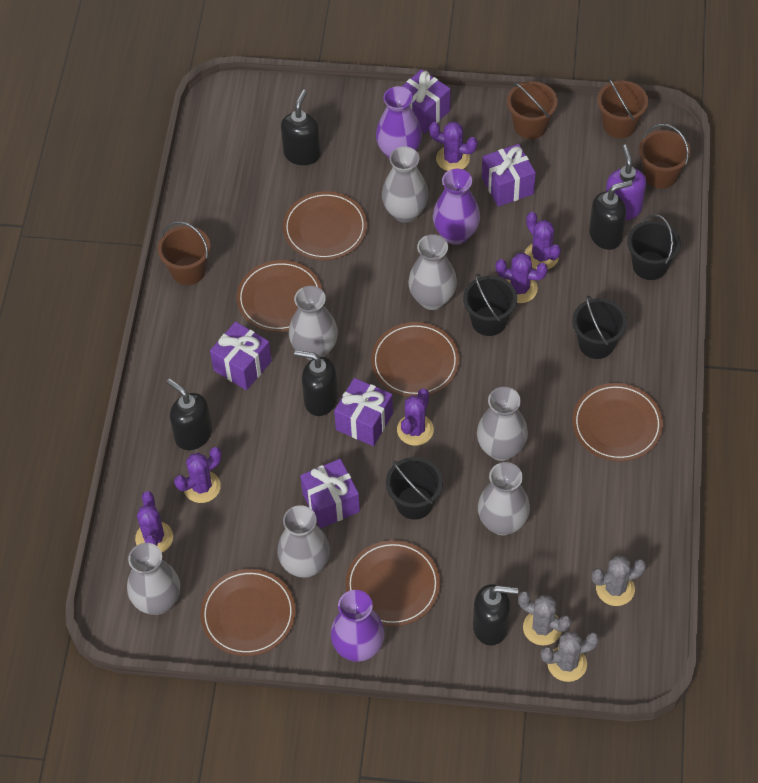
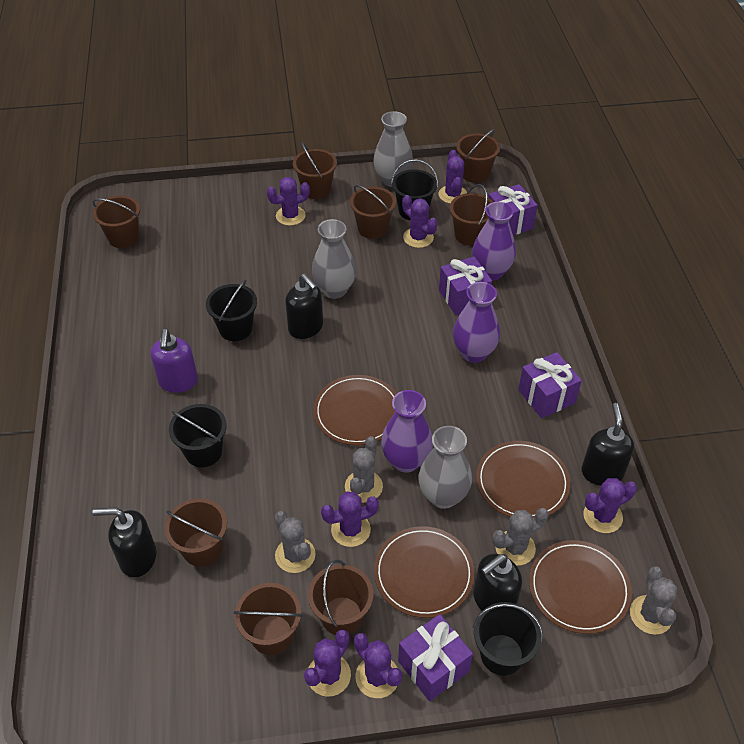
black soap dispenser: [166,378,212,450] [281,90,321,165] [294,350,338,416] [473,584,519,646] [589,180,633,250] = 5 -> [92,507,156,577] [285,273,323,339] [474,554,522,611] [582,403,634,486] = 4
brown bucket: [158,221,211,285] [507,81,558,139] [597,78,648,138] [639,124,691,189] = 4 -> [92,196,140,248] [164,498,227,567] [233,583,303,655] [293,142,337,199] [308,560,373,635] [350,185,396,239] [450,184,493,246] [456,129,500,183] = 8
brown plate: [200,569,296,656] [237,260,323,332] [283,191,367,260] [346,540,440,627] [371,322,460,397] [572,383,663,461] = 6 -> [314,375,397,446] [374,526,475,618] [476,441,570,518] [529,540,632,634] = 4
grey cactus: [518,591,571,646] [541,631,599,682] [591,556,646,606] = 3 -> [275,511,315,573] [345,436,383,503] [493,508,549,566] [630,566,677,635] = 4
grey vase: [127,543,180,615] [277,505,330,578] [289,286,338,360] [382,147,429,223] [408,234,457,310] [477,387,528,461] [478,462,530,535] = 7 -> [312,219,356,299] [373,111,413,187] [418,426,472,509] = 3
purple cactus: [135,491,173,552] [174,447,221,503] [397,388,434,446] [429,122,477,171] [496,253,548,303] [524,212,561,270] = 6 -> [267,177,310,226] [304,630,351,697] [321,492,379,547] [354,633,402,698] [402,195,437,248] [439,150,467,204] [583,478,637,533] = 7
purple gift: [210,322,272,390] [300,459,360,528] [334,378,393,446] [402,69,451,133] [482,144,536,207] = 5 -> [398,614,473,701] [439,256,492,315] [488,184,538,235] [518,352,582,418] = 4

